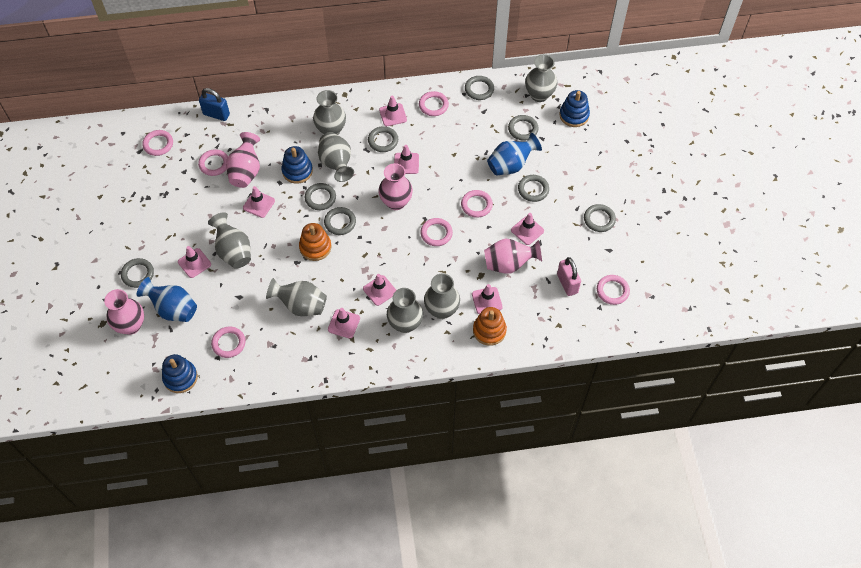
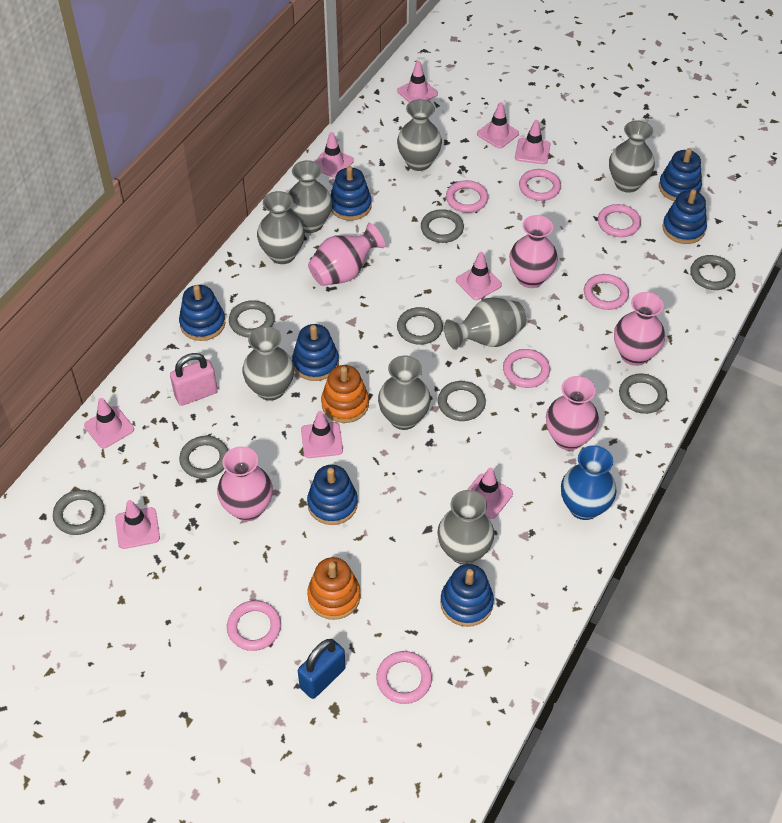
blue stacking toy: [162,354,198,393] [282,146,313,184] [559,90,590,127] = 3 -> [179,285,225,341] [292,324,339,381] [307,465,358,525] [330,166,372,221] [440,564,494,627] [659,148,702,201] [662,189,707,244] = 7
blue vase: [137,277,197,322] [487,133,542,176] = 2 -> [561,445,617,520] = 1
grey vase: [208,212,251,269] [266,278,327,316] [313,90,346,135] [318,132,354,182] [387,288,423,333] [424,274,460,319] [525,54,558,102] = 7 -> [242,326,294,401] [257,191,305,264] [287,160,332,233] [378,355,431,430] [397,99,442,171] [437,490,494,565] [444,297,526,350] [609,121,655,193] = 8
pink traffic cone: [178,246,211,278] [243,186,275,218] [328,308,360,338] [363,274,396,306] [379,96,407,126] [394,145,419,174] [472,284,503,314] [511,213,544,245] = 8 -> [84,398,134,448] [115,500,160,549] [301,411,343,458] [315,132,354,178] [397,61,438,103] [456,252,502,300] [467,468,513,519] [477,102,519,149] [515,120,551,164] = 9
pink vase: [104,289,144,335] [226,132,260,188] [378,163,413,210] [484,239,542,274] = 4 -> [217,446,273,521] [308,223,385,286] [509,215,558,288] [546,376,599,450] [614,292,665,366] = 5

